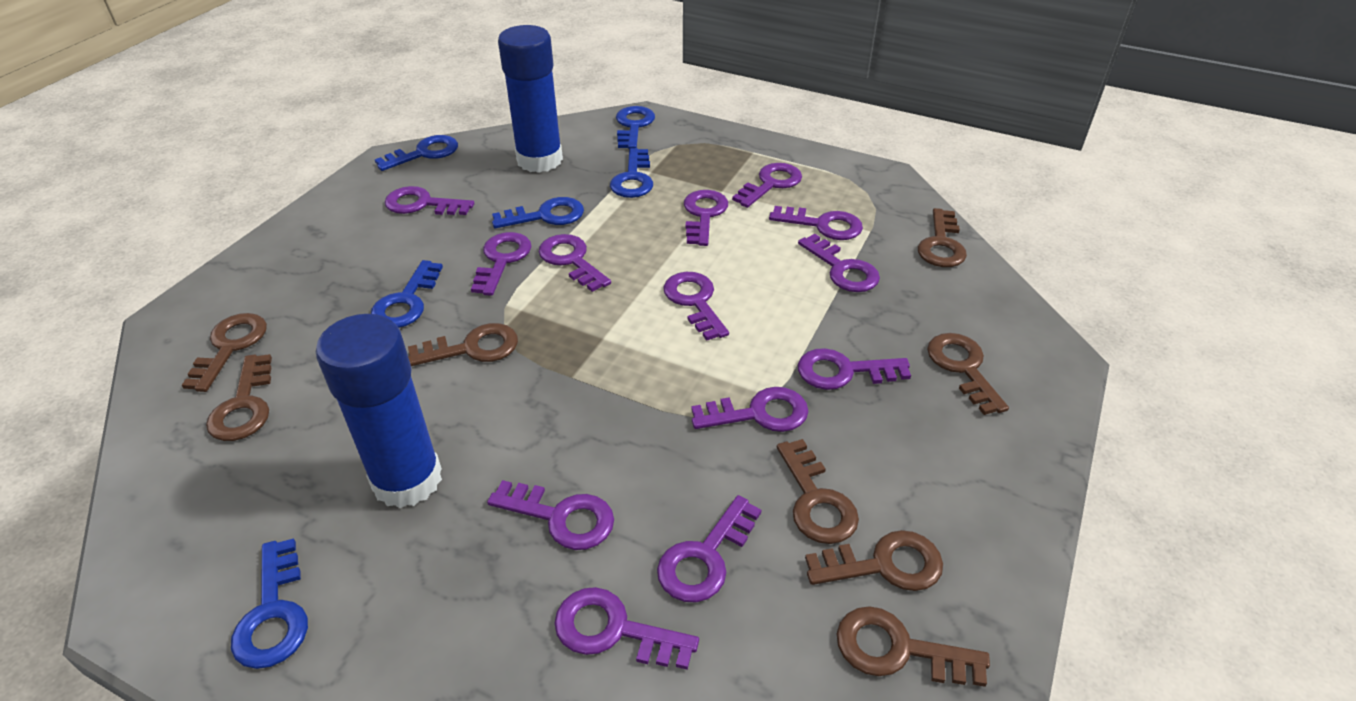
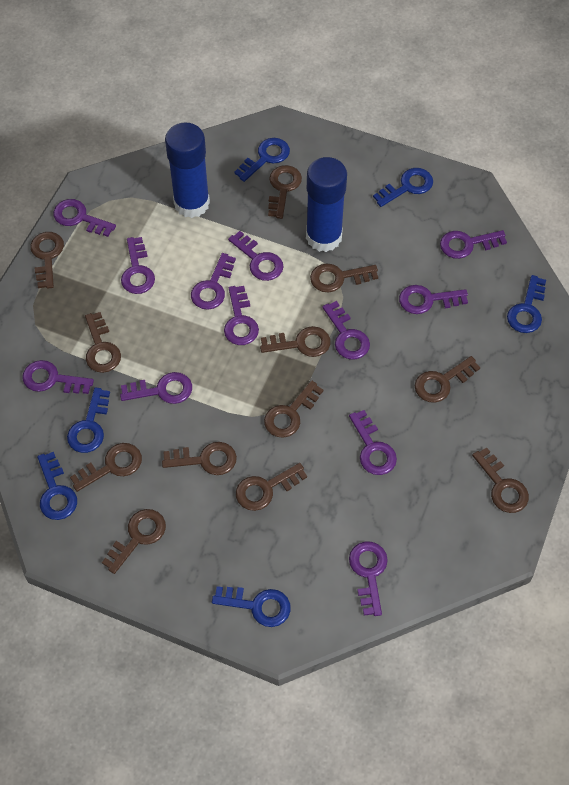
brown key: [182,313,267,392] [206,354,272,441] [408,323,518,366] [777,439,859,544] [805,530,943,591] [837,606,990,687] [918,208,967,267] [927,333,1009,415] = 8 -> [30,232,64,289] [70,443,142,492] [85,312,121,373] [102,509,166,574] [162,442,237,475] [236,463,307,511] [260,326,331,357] [264,380,323,438] [268,165,302,219] [310,264,378,293] [415,356,480,403] [472,447,529,513] = 12
purple key: [384,186,474,215] [471,232,532,296] [487,480,614,550] [538,234,611,292] [554,587,699,670] [657,495,762,602] [663,272,729,341] [684,190,728,246] [691,387,809,432] [732,163,802,208] [769,206,863,240] [798,234,880,292] [798,348,911,390] = 13 -> [22,360,94,394] [53,199,116,237] [120,372,192,404] [121,237,155,294] [191,253,236,310] [224,286,259,345] [228,231,283,281] [322,301,370,359] [349,410,397,475] [349,541,388,616] [399,285,468,314] [440,230,507,259] = 12

